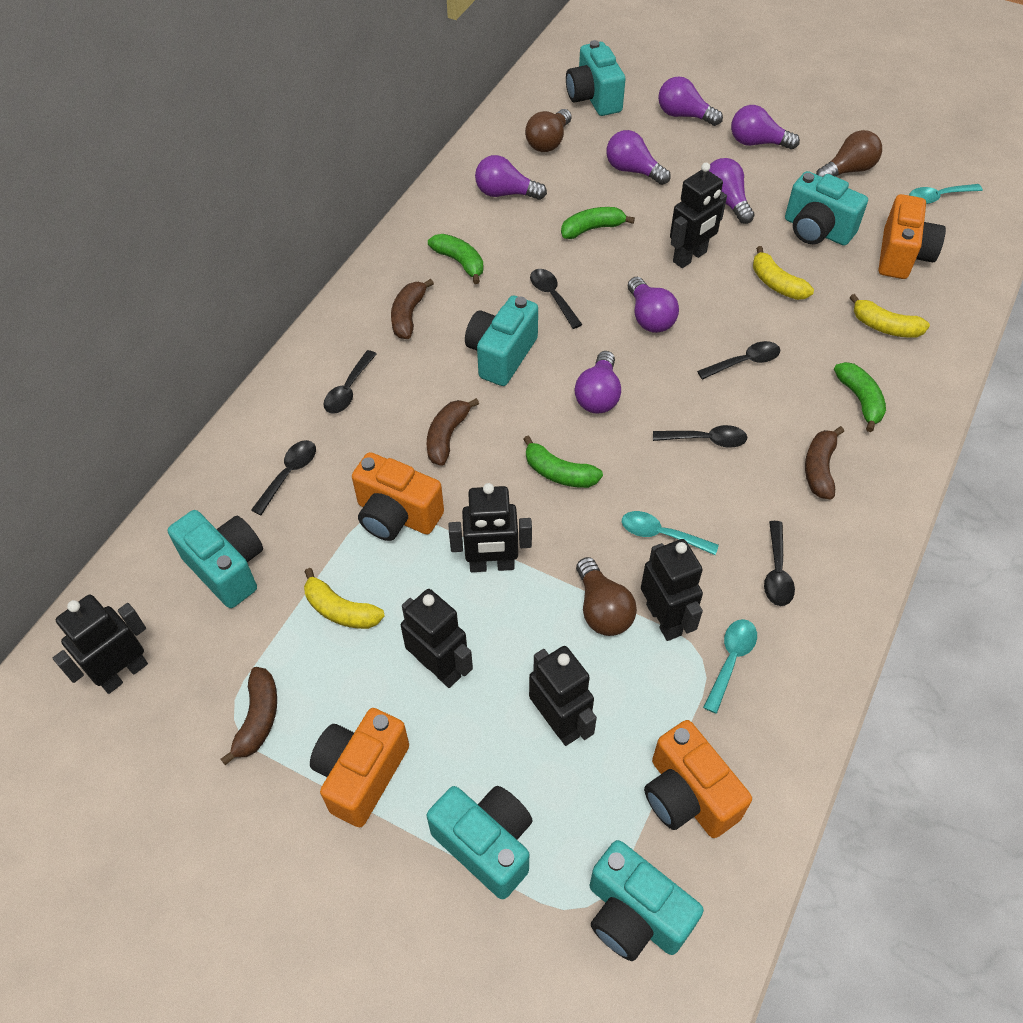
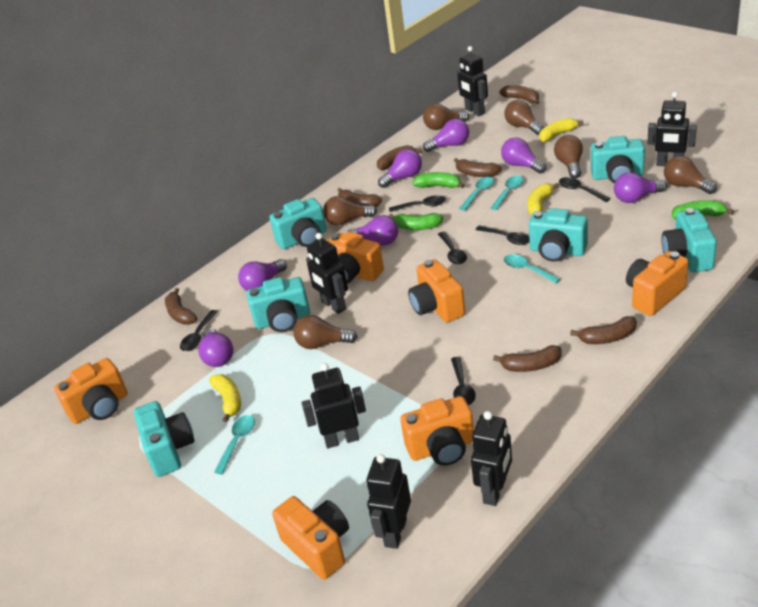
brown banana: [221,667,277,765] [391,279,434,339] [427,398,479,466] [805,426,844,500] = 4 -> [165,288,197,325] [337,188,382,207] [377,145,422,170] [454,158,502,177] [493,345,562,372] [499,85,540,104] [570,316,637,344] = 7
brown light bulb: [525,109,572,152] [576,557,637,636] [816,130,882,177] = 3 -> [293,315,357,349] [323,196,377,225] [423,104,469,130] [504,100,544,135] [554,135,583,178] [664,156,717,194] = 6
green banana: [428,234,484,284] [523,435,603,488] [561,207,635,239] [834,362,886,432] = 4 -> [389,213,443,230] [412,172,465,188] [672,200,734,219] = 3
orange camera: [310,708,409,827] [352,452,444,541] [644,720,752,838] [879,194,946,279] = 4 -> [54,358,127,424] [272,496,349,580] [327,232,384,284] [400,396,474,466] [408,259,465,323] [626,251,688,316] = 6
turquoise spoon: [622,511,719,555] [703,619,757,714] [909,184,983,204] = 3 -> [214,415,255,474] [459,177,494,211] [491,176,524,210] [504,254,560,284] = 4

